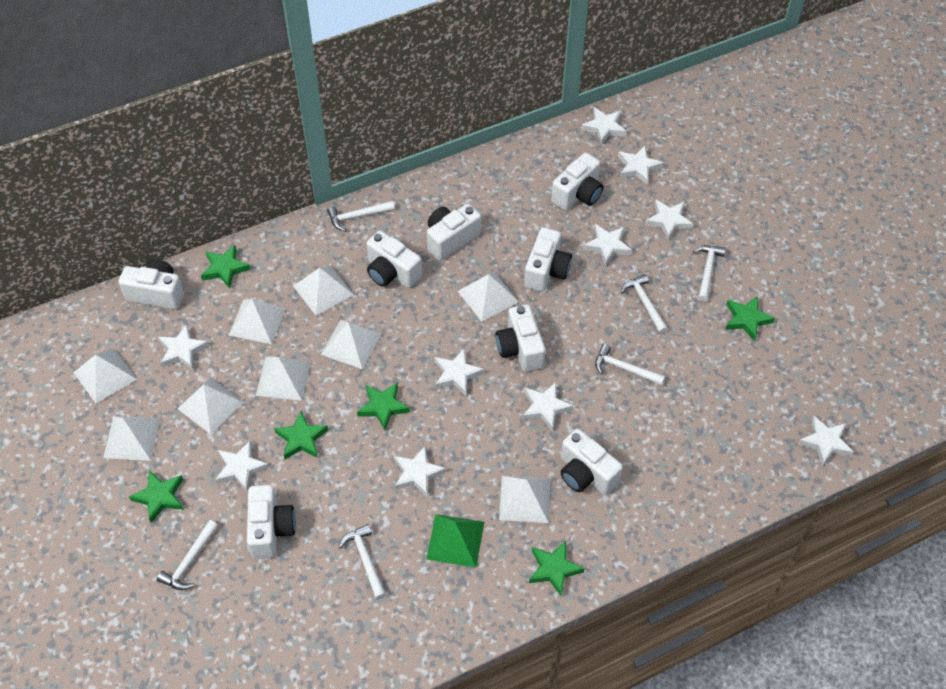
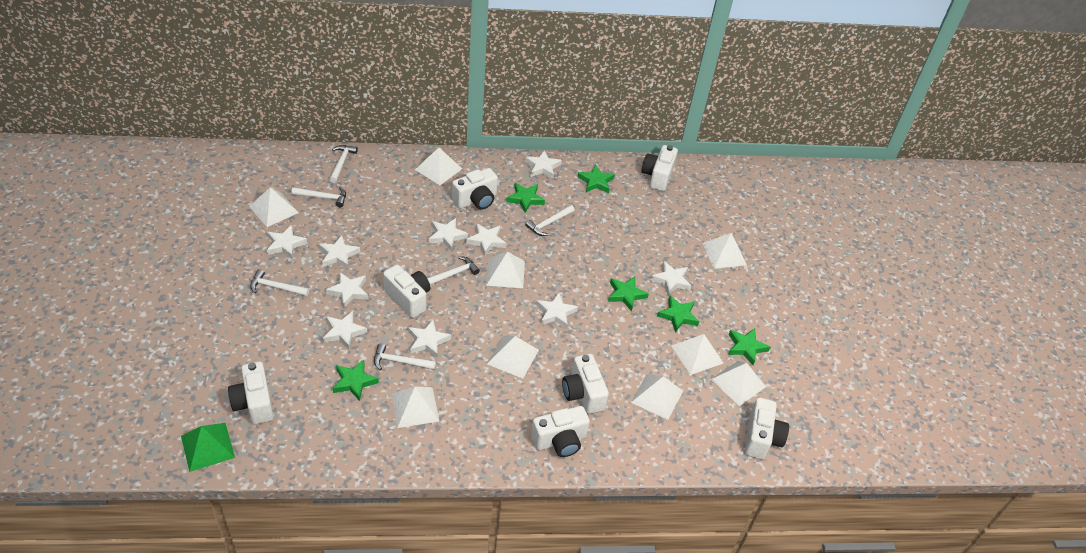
white camera: [118,259,184,310] [247,485,296,559] [367,231,422,288] [427,204,481,261] [496,304,545,372] [524,227,572,292] [551,153,604,211] [561,429,623,495] = 8 -> [228,361,273,424] [383,265,430,318] [452,168,498,210] [531,406,590,457] [562,354,609,414] [641,145,678,191] [745,398,789,459] = 7

